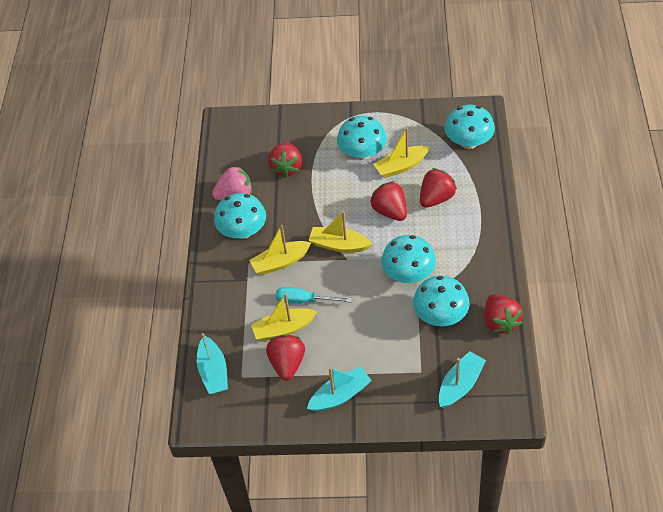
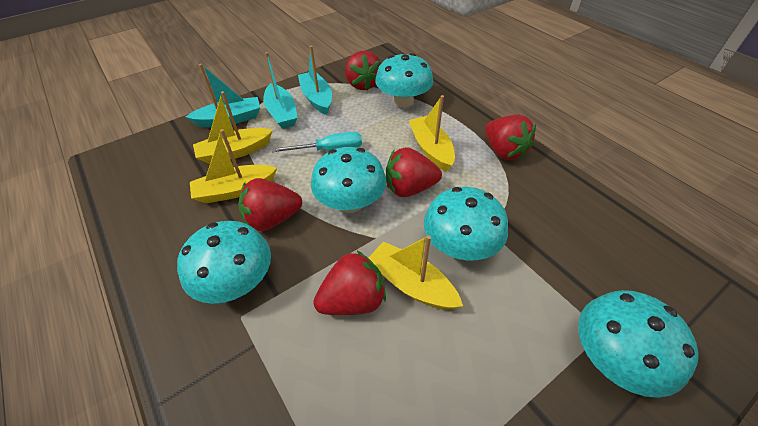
pink strawberry: [212,165,252,201] = 1 -> none = 0

